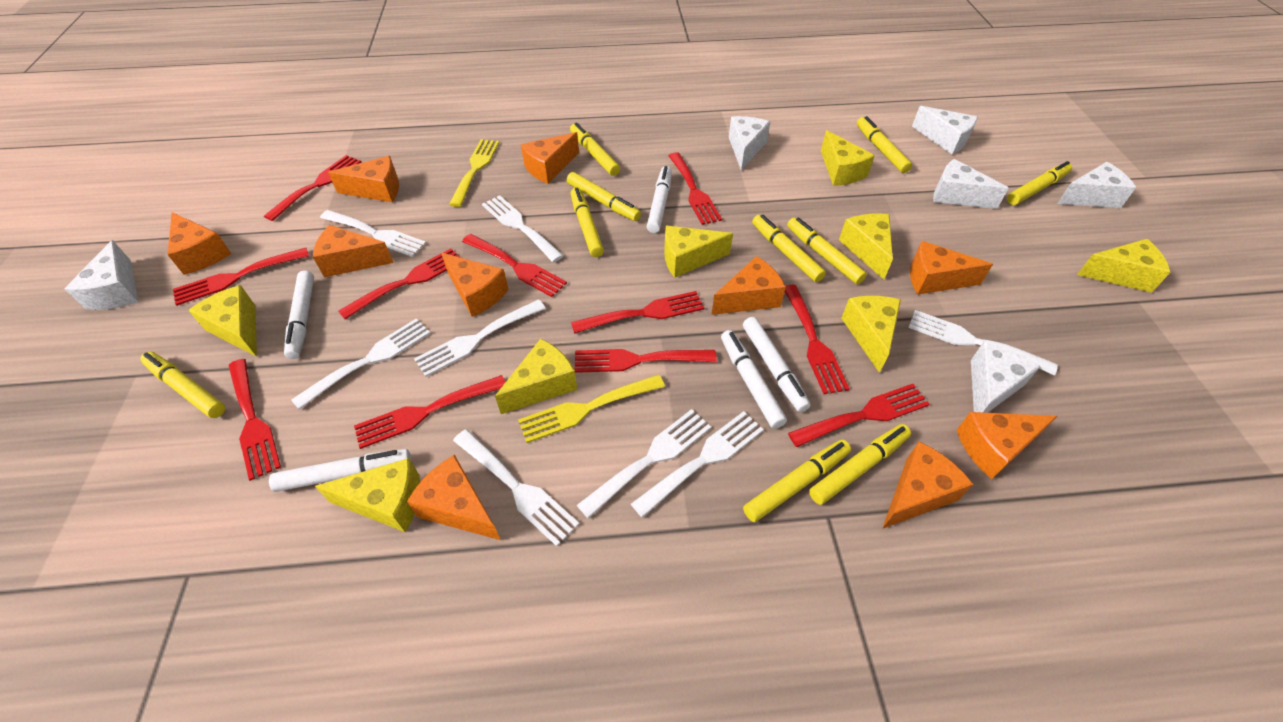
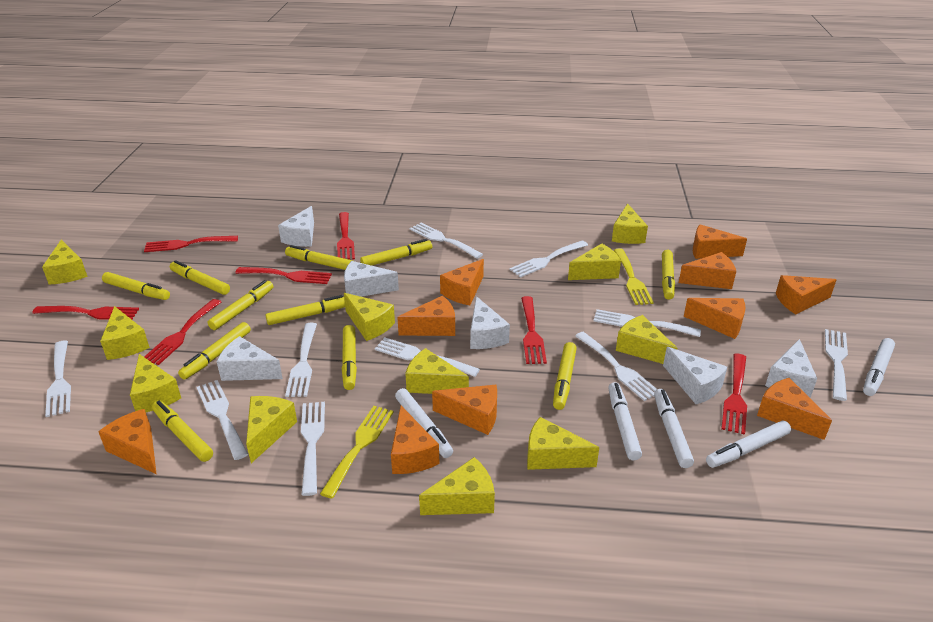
red fork: [173,248,309,306] [229,359,281,481] [264,155,361,221] [338,248,460,319] [354,375,505,449] [462,234,567,297] [571,291,704,334] [575,349,717,373] [668,152,722,225] [785,285,850,394] [788,384,930,447] = 11 -> [32,306,139,320] [144,236,238,252] [144,299,221,365] [236,267,332,284] [337,212,355,260] [521,296,547,364] [721,354,747,435] = 7
white fork: [291,319,431,410] [320,210,426,257] [414,299,546,377] [453,429,579,546] [482,195,563,262] [577,409,711,519] [631,411,764,518] [908,310,1058,376] = 8 -> [45,341,71,417] [197,380,248,460] [285,323,317,397] [301,402,325,496] [375,338,480,377] [410,223,483,259] [509,240,588,278] [575,332,657,401] [593,309,701,337] [825,329,848,401] = 10
yellow cheese: [188,285,257,357] [315,458,420,532] [495,339,577,414] [664,226,733,278] [821,130,875,186] [839,214,893,279] [841,296,901,373] [1077,239,1170,293] = 8 -> [42,240,88,285] [100,306,150,360] [130,354,181,412] [246,396,297,463] [344,293,395,341] [405,348,469,394] [419,457,495,515] [527,417,599,470] [568,243,621,280] [612,203,648,244] [616,315,677,364] = 11
yellow marker: [141,352,225,418] [567,172,641,221] [570,122,620,176] [571,188,604,257] [743,440,851,522] [752,215,826,282] [787,217,867,284] [809,424,911,505] [857,116,912,173] [1007,161,1072,205] = 10 -> [102,272,170,300] [152,401,213,462] [170,260,230,295] [178,322,251,380] [208,280,274,330] [266,295,345,325] [285,245,353,270] [342,325,357,390] [360,239,432,266] [553,342,577,410] [662,250,675,300] = 11

